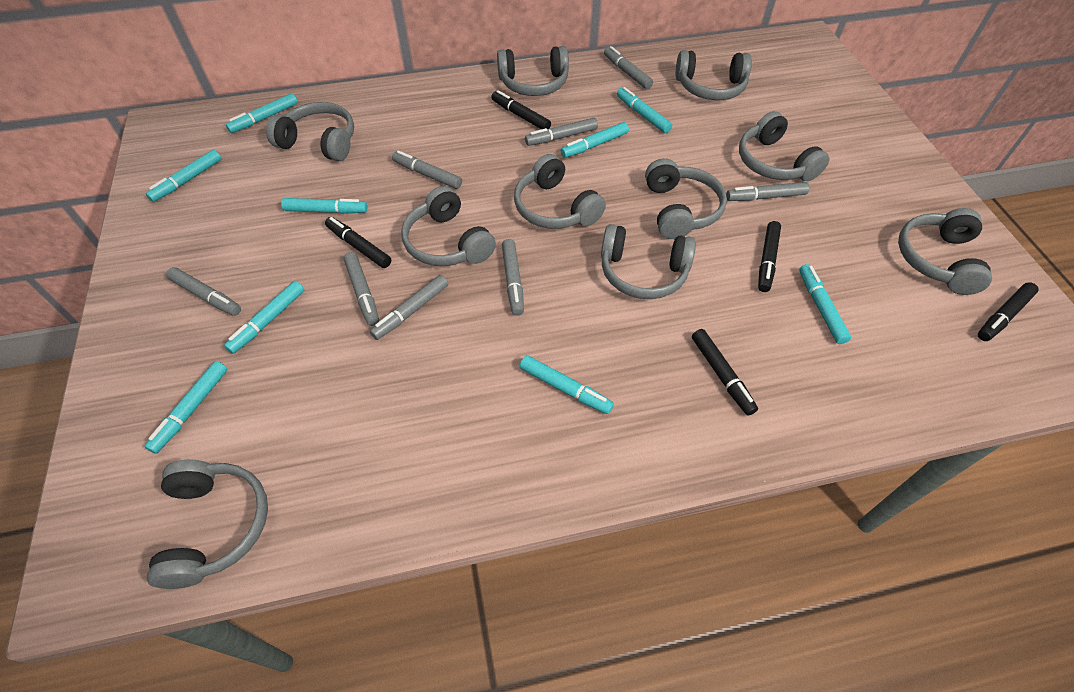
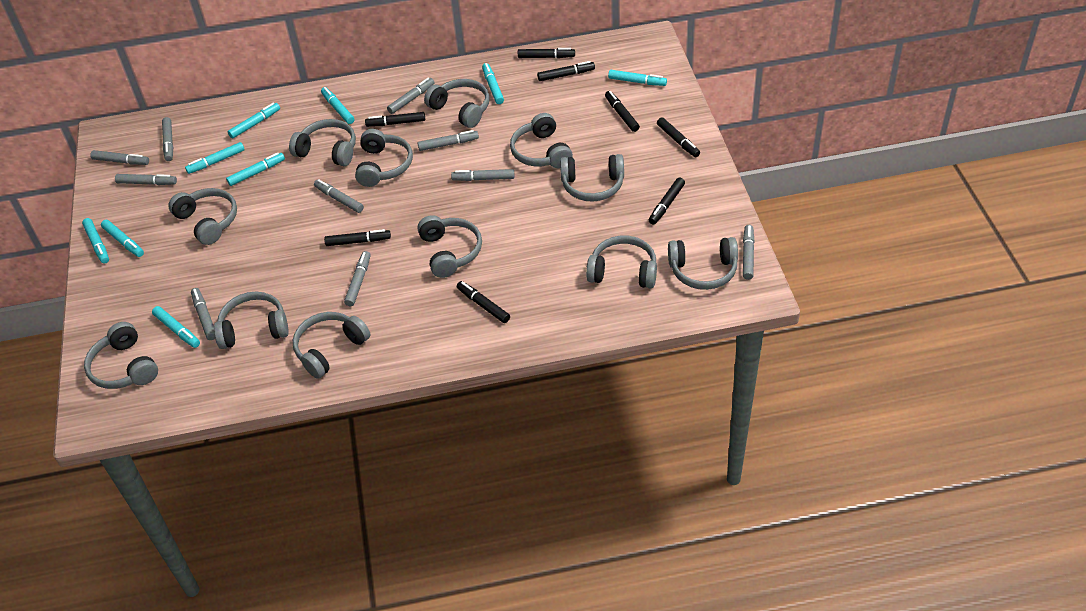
black marker: [325,217,391,268] [491,90,551,130] [692,329,758,415] [758,221,781,292] [978,282,1038,341] = 5 -> [324,229,391,246] [365,112,425,127] [457,281,510,323] [518,48,575,58] [537,61,595,81] [605,91,640,132] [649,177,685,225] [657,117,700,157] = 8
grey headphones: [147,460,268,589] [266,102,354,161] [401,186,496,266] [497,46,569,96] [514,154,606,229] [601,224,696,299] [645,158,727,239] [676,50,752,100] [739,111,830,181] [898,208,992,295] = 10 -> [84,322,158,389] [168,188,237,245] [214,292,289,349] [289,119,356,166] [293,312,370,379] [355,129,413,187] [417,215,482,278] [424,79,490,128] [510,113,573,168] [560,154,624,201] [586,236,657,288] [668,237,738,290] = 12
grey marker: [166,267,241,316] [344,252,379,326] [370,275,448,340] [392,150,462,189] [502,239,524,316] [525,118,598,146] [604,46,653,89] [726,182,810,201] = 8 -> [90,150,149,165] [115,174,177,185] [162,117,173,161] [191,288,215,340] [314,179,364,213] [344,251,371,306] [387,78,434,114] [418,130,479,151] [451,169,514,181] [743,225,755,280] = 10

